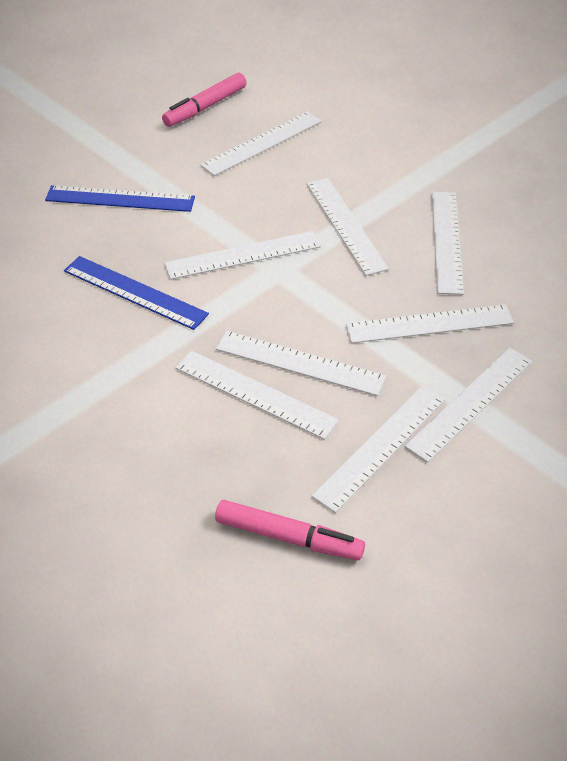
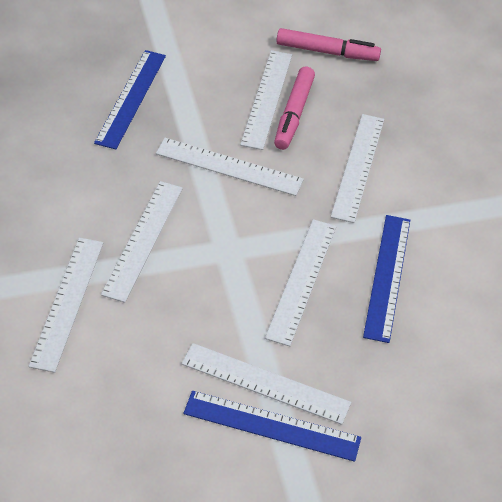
blue ruler: [45,185,195,212] [64,256,209,330] = 2 -> [94,50,166,149] [184,391,361,462] [363,215,410,343] = 3
white ruler: [164,231,321,280] [176,351,339,440] [200,112,322,176] [216,331,386,396] [306,178,389,276] [312,386,445,513] [346,304,514,343] [404,348,532,463] [432,192,464,295] = 9 -> [28,237,103,373] [101,181,183,303] [156,138,304,196] [181,343,351,425] [240,50,292,150] [265,219,336,346] [331,114,384,223] = 7

